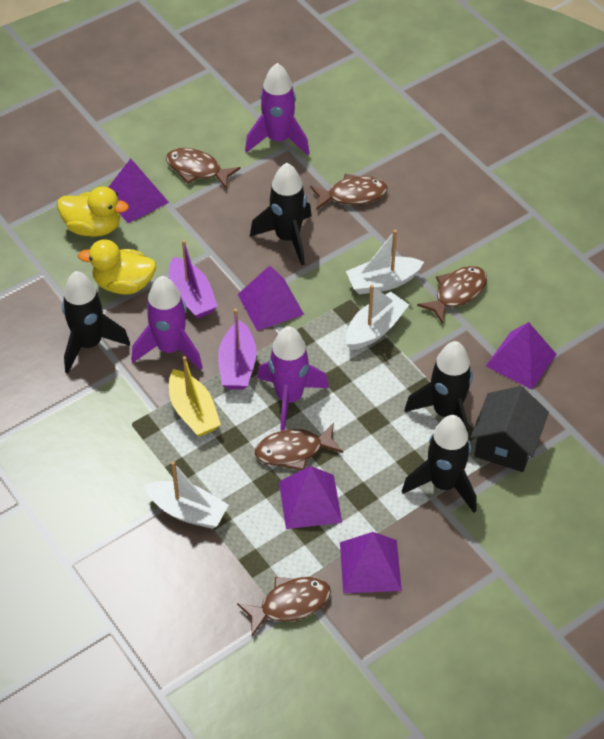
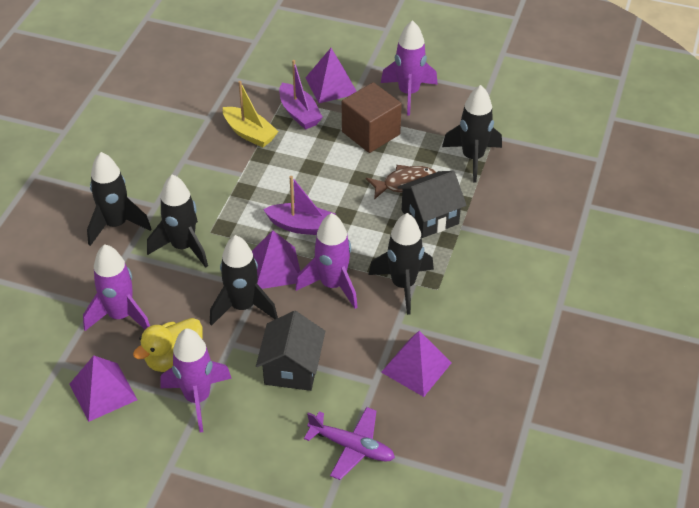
black house: [471,386,549,472] = 1 -> [256,311,325,391] [397,171,467,238] = 2
black rocket: [62,271,130,373] [250,163,312,266] [402,415,477,513] [405,341,473,439] = 4 -> [87,152,151,246] [147,174,208,268] [210,235,278,326] [368,213,434,315] [442,85,502,183] = 5
brown cube: none = 0 -> [342,82,402,153] = 1
brown fish: [166,148,241,189] [237,577,331,636] [255,423,343,470] [310,173,388,210] [417,266,487,324] = 5 -> [366,165,436,200] = 1
purple plane: none = 0 -> [304,407,395,480] = 1
purple pyramid: [109,158,169,223] [238,266,304,331] [279,466,342,529] [340,532,402,593] [486,322,557,390] = 5 -> [69,355,137,422] [252,230,301,289] [305,48,357,103] [381,331,452,397] = 4
purple rocket: [132,276,203,370] [245,63,310,156] [257,326,329,431] = 3 -> [83,244,150,331] [160,328,232,433] [295,213,358,309] [381,20,438,115] = 4
white boat: [144,461,229,529] [346,230,424,294] [346,285,409,350] = 3 -> none = 0
yellow duck: [57,186,129,237] [78,239,156,295] = 2 -> [133,318,203,372] = 1

